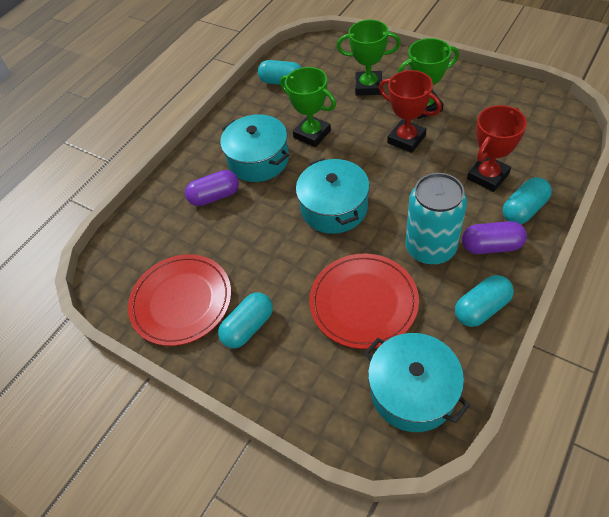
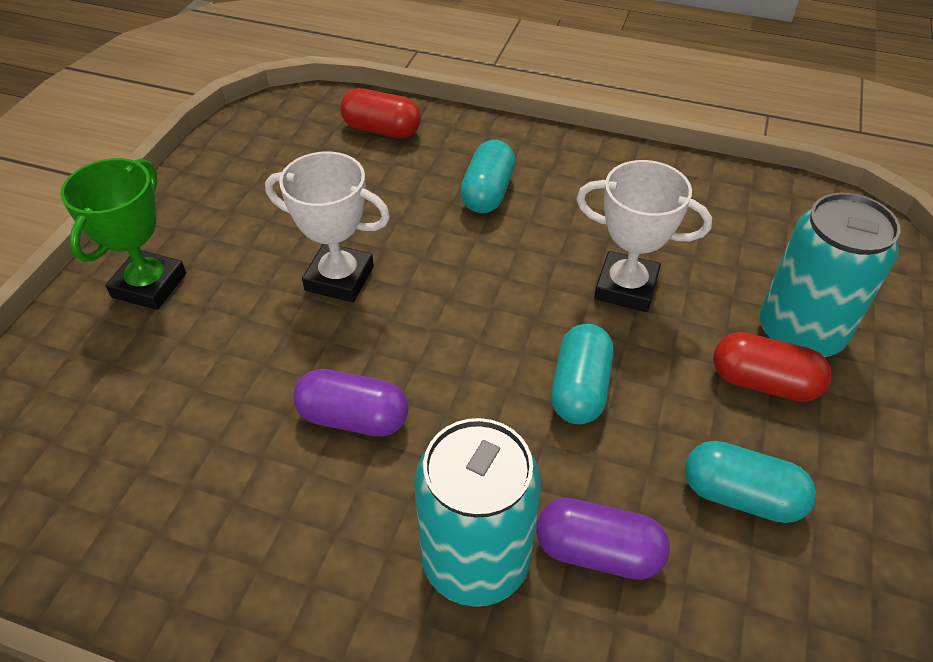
green trophy: [280,67,336,147] [337,20,401,96] [398,38,459,119] = 3 -> [60,158,186,310] = 1
red capsule: none = 0 -> [340,88,421,138] [713,332,832,402] = 2
red plate: [128,254,231,346] [309,254,419,349] = 2 -> none = 0
red trophy: [379,70,442,153] [467,105,527,192] = 2 -> none = 0
turquoise can: [406,173,467,265] = 1 -> [414,418,541,607] [759,193,901,357] = 2
turquoise capsule: [218,293,273,348] [258,60,302,85] [455,275,514,327] [502,177,552,224] = 4 -> [460,140,515,213] [551,324,614,424] [685,441,816,523] = 3
turquoise pot: [220,114,289,182] [296,158,370,234] [364,333,470,432] = 3 -> none = 0
white trophy: none = 0 -> [265,151,390,302] [576,160,712,312] = 2

